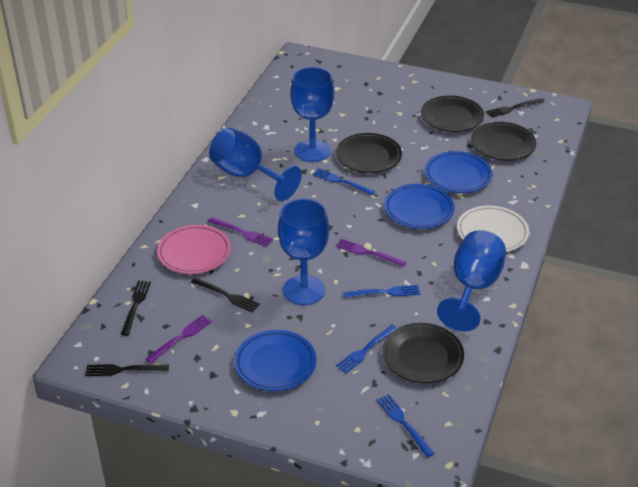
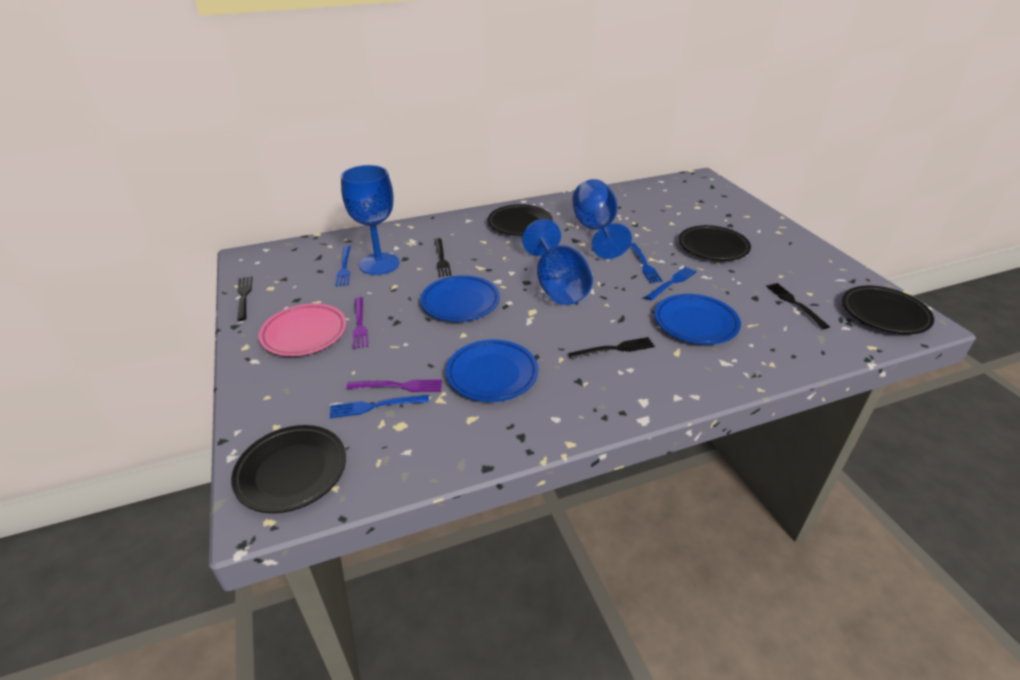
blue goblet: [209,128,302,201] [278,198,329,305] [291,67,334,162] [437,230,506,332] = 4 -> [341,165,399,275] [522,219,593,305] [572,179,632,259] = 3
purple fork: [146,315,212,363] [208,217,273,247] [336,239,406,267] = 3 -> [346,380,442,392] [353,297,368,349] = 2
white plate: [457,206,529,252] = 1 -> none = 0

